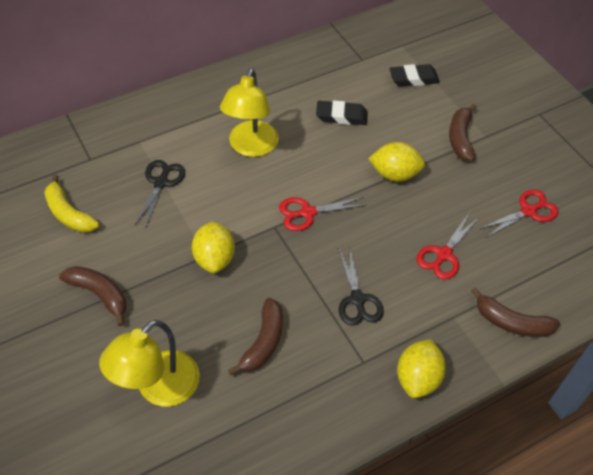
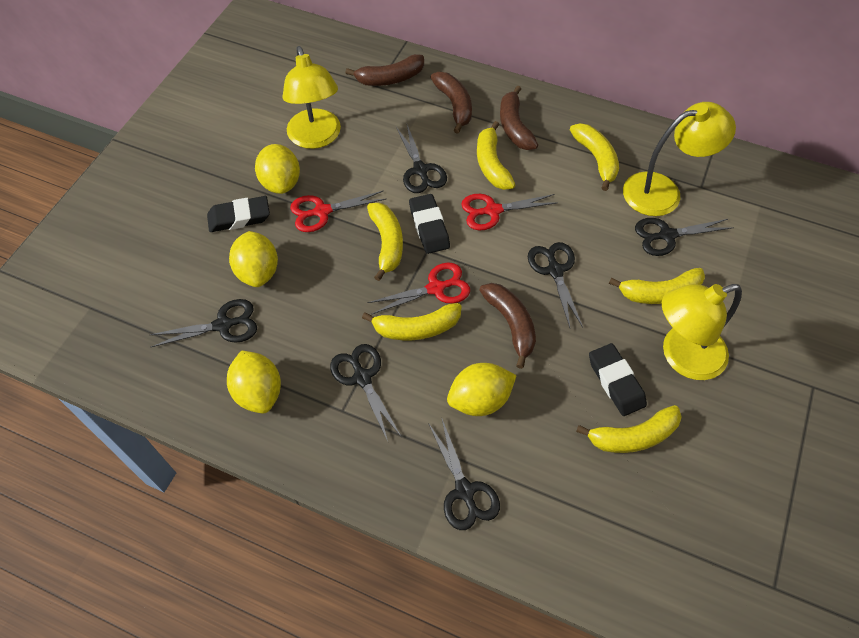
black eraser: [316,100,368,125] [389,64,440,87] = 2 -> [207,196,270,232] [409,194,450,254] [589,343,647,416] = 3
black scissors: [134,160,185,229] [338,247,384,326] = 2 -> [150,299,257,347] [330,344,401,441] [396,125,447,193] [428,419,500,530] [528,242,583,328] [635,218,734,256] = 6
yellow banana: [44,175,99,233] = 1 -> [362,303,462,340] [367,202,403,281] [477,121,515,190] [570,123,619,191] [576,405,682,453] [609,268,705,304] = 6
yellow lamp: [99,320,200,406] [220,68,279,157] = 2 -> [283,46,341,149] [623,102,736,216] [662,284,742,380] = 3
yellow lemon: [192,221,235,273] [368,142,425,182] [397,339,446,398] = 3 -> [227,350,281,414] [229,231,278,287] [255,144,300,194] [447,363,517,416] = 4

